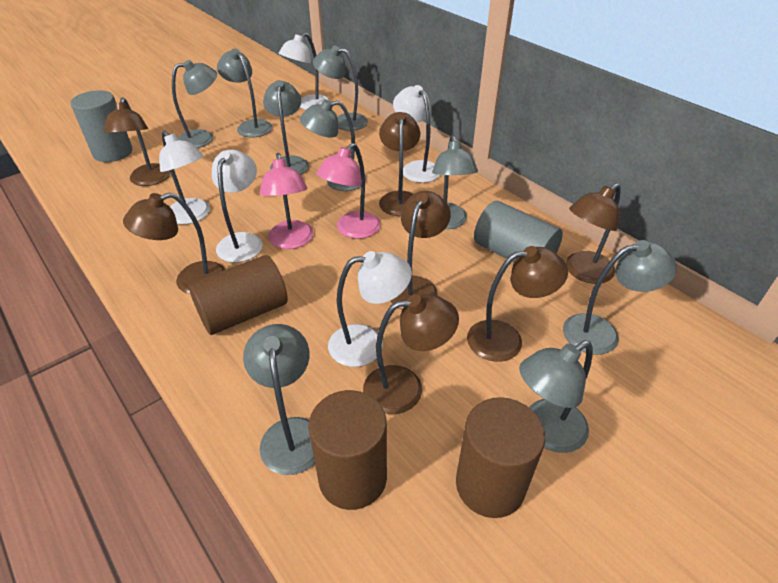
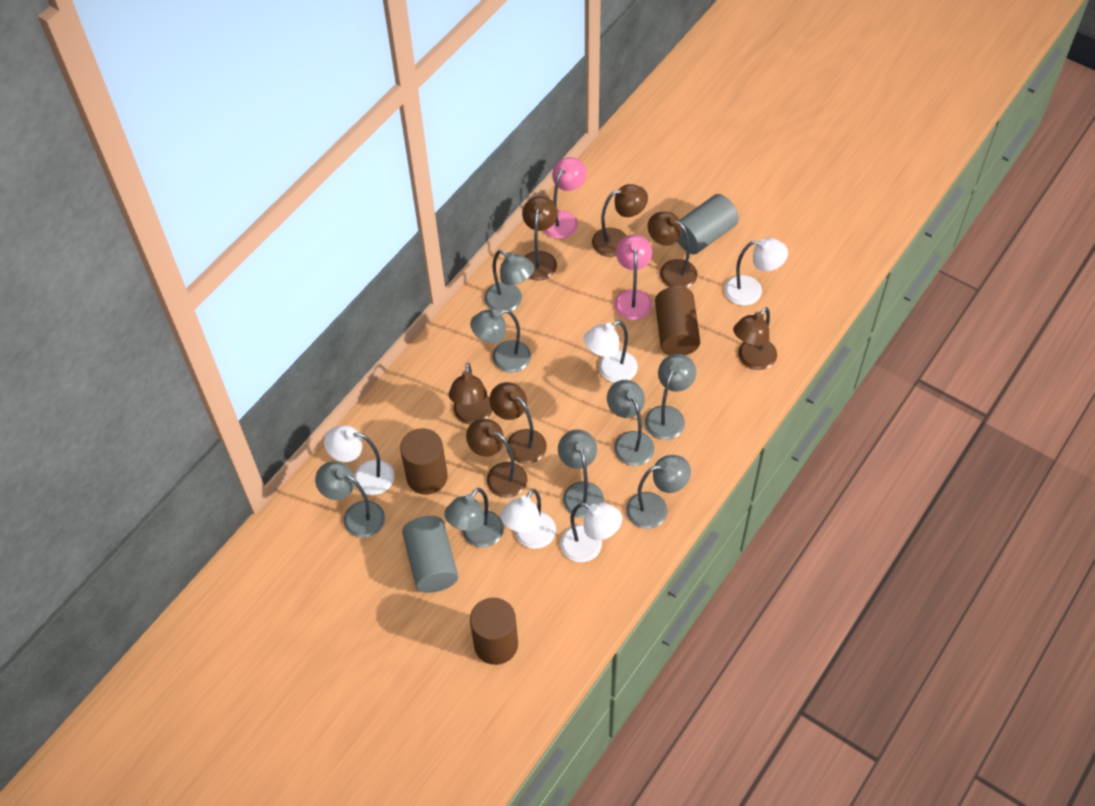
grey lamp: [172,60,217,148] [217,49,272,138] [243,324,315,475] [263,80,309,175] [300,99,366,191] [313,45,368,131] [432,135,478,229] [519,340,593,453] [563,240,677,355] = 9 -> [315,461,385,538] [444,488,504,548] [470,309,531,373] [484,250,535,311] [558,429,604,518] [607,380,654,466] [626,455,691,529] [645,354,696,440] = 8

